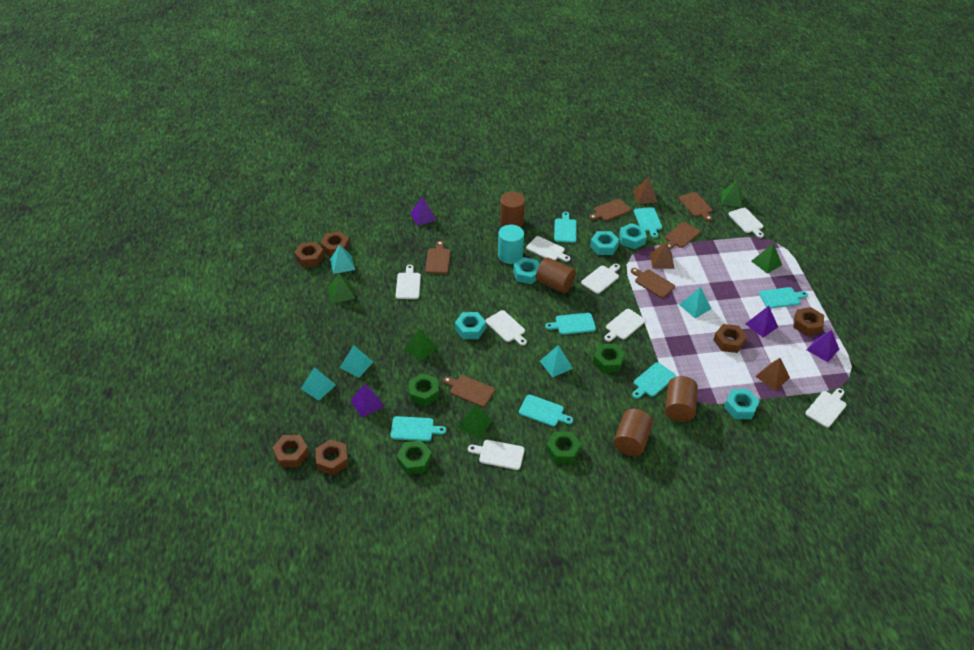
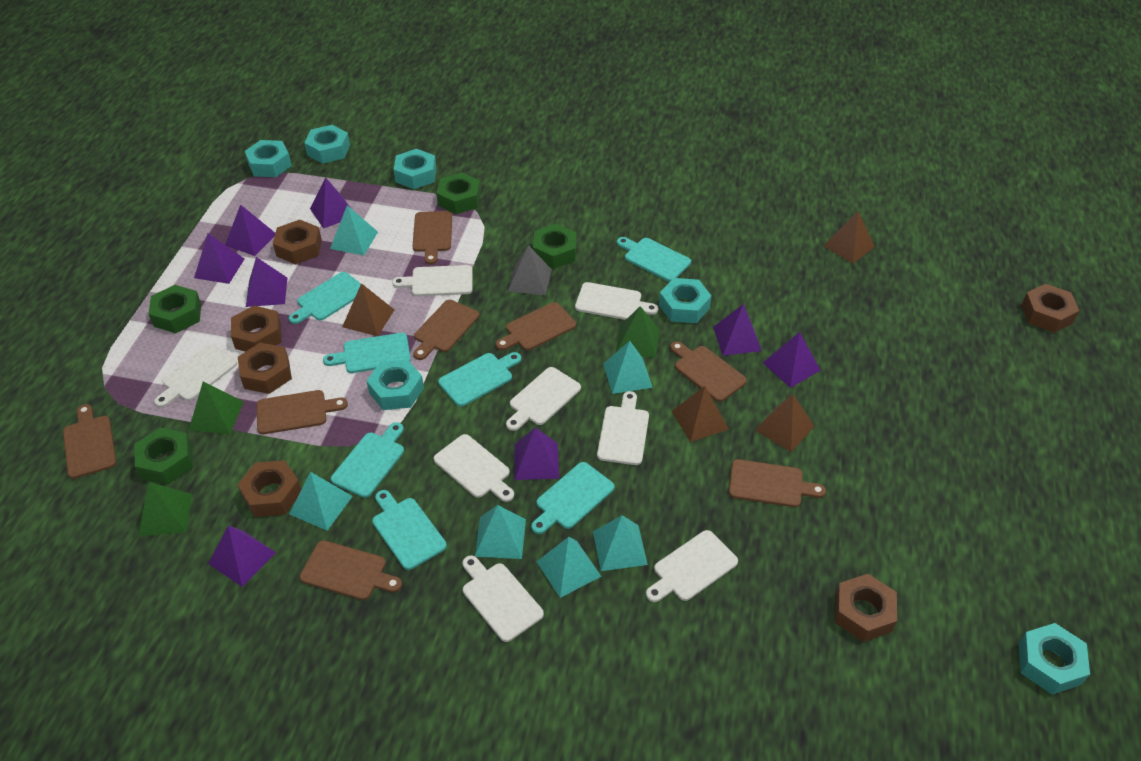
brown cutting board: [425,241,450,274] [443,375,495,407] [589,199,631,221] [631,268,675,298] [665,222,700,249] [679,192,712,221] = 6 -> [63,404,116,479] [256,390,348,434] [300,540,402,600] [412,211,452,265] [413,300,479,360] [496,302,576,350] [670,341,747,402] [729,459,826,507] = 8
brown cylinder: [500,192,525,227] [536,257,576,293] [614,409,653,456] [665,376,698,422] = 4 -> none = 0
brown pyramid: [633,177,658,204] [650,241,674,269] [755,358,790,391] = 3 -> [342,283,394,336] [672,386,729,442] [755,394,815,452] [823,211,875,264] = 4
green pyramid: [329,273,355,303] [404,328,437,361] [457,405,493,438] [721,180,742,208] [752,243,782,274] = 5 -> [139,482,192,536] [189,382,244,434] [616,306,659,358] = 3
grey pyramid: none = 0 -> [508,245,552,295] = 1
purple pyramid: [350,384,385,418] [410,197,437,226] [746,306,778,338] [807,330,839,362] = 4 -> [194,234,244,284] [208,526,276,587] [225,204,275,256] [246,257,287,307] [310,177,350,228] [514,428,559,480] [713,304,762,356] [763,332,821,388] = 8
turquoise cylinder: [498,225,524,264] = 1 -> none = 0
turquoise nut: [455,312,486,339] [513,257,540,284] [590,231,619,255] [619,223,647,249] [724,389,760,419] = 5 -> [245,140,292,177] [304,125,350,164] [367,359,424,410] [393,149,436,189] [659,278,711,323] [1019,623,1090,695] = 6
turquoise pyramid: [301,367,336,401] [330,244,355,274] [340,345,373,378] [540,345,573,378] [679,287,711,318] = 5 -> [289,472,353,531] [330,205,378,255] [475,505,526,559] [536,537,602,598] [593,515,648,571] [603,341,653,394] = 6

